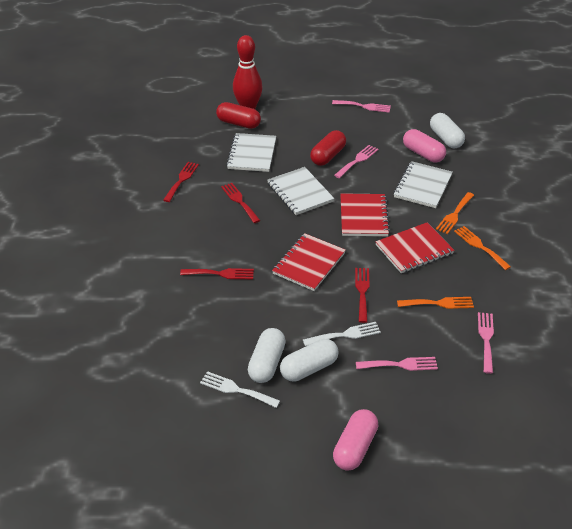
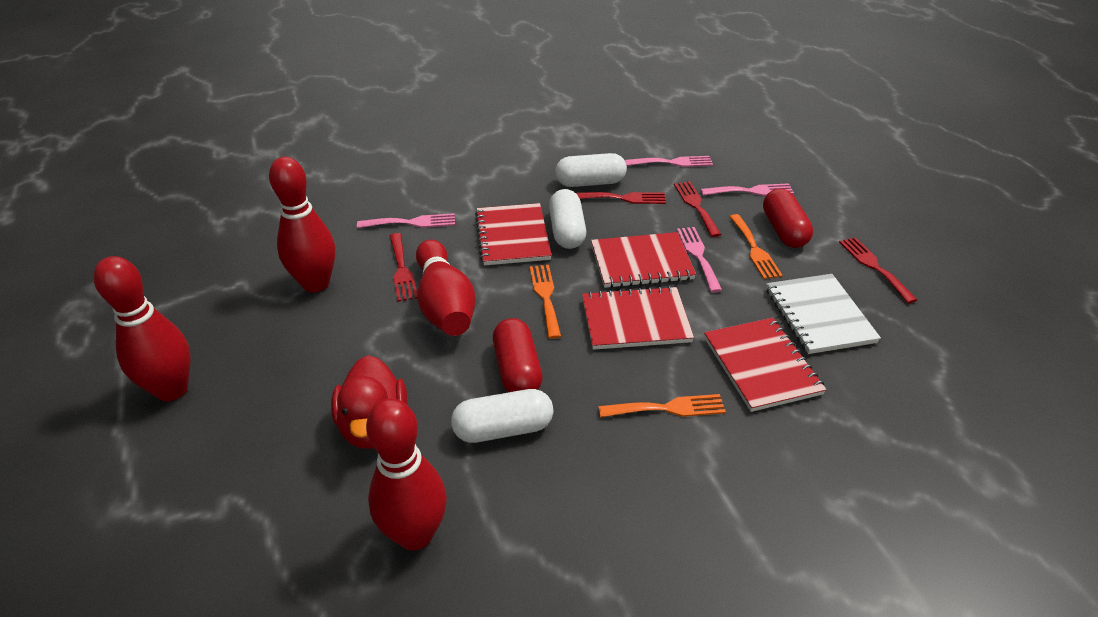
pink capsule: [333,409,378,471] [403,129,446,162] = 2 -> none = 0
red bowling pin: [233,35,263,109] = 1 -> [94,256,191,401] [269,157,335,293] [366,399,447,551] [416,240,476,336] = 4
red duck: none = 0 -> [331,355,407,449] = 1
red notebook: [272,233,346,291] [340,193,390,236] [375,222,454,273] = 3 -> [475,203,552,265] [582,286,694,350] [591,232,696,288] [704,318,827,412] = 4
white fork: [200,371,280,408] [303,322,381,346] = 2 -> none = 0
white notebook: [226,133,276,172] [267,167,334,215] [394,161,453,208] = 3 -> [766,274,881,354] = 1

